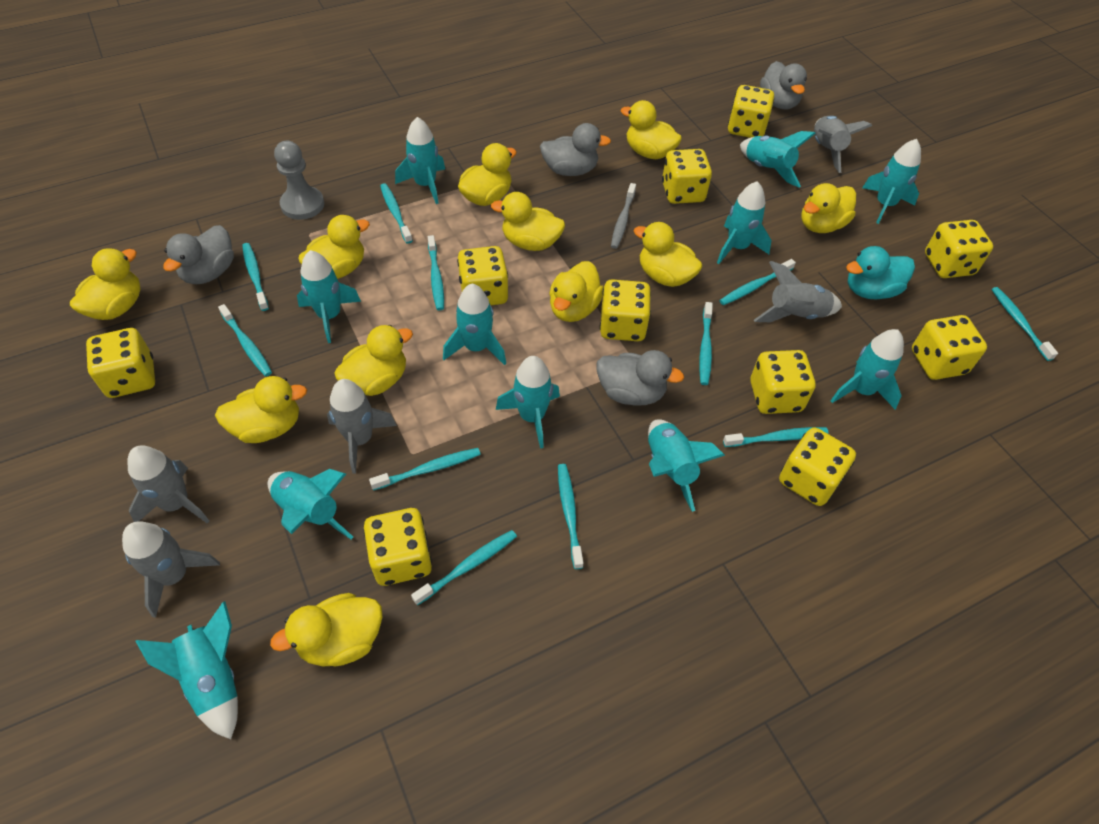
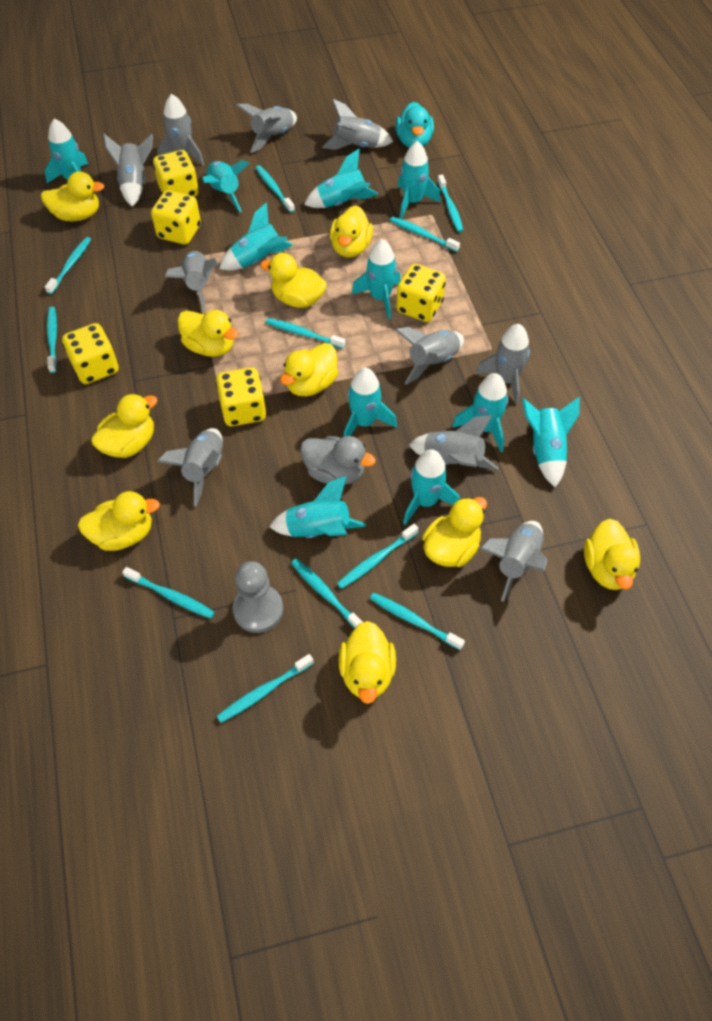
grey duck: [163,225,234,284] [540,123,611,176] [596,350,684,406] [760,61,807,109] = 4 -> [300,436,376,485] = 1
grey rocket: [122,521,220,618] [128,446,210,523] [327,379,397,473] [754,261,842,322] [814,116,872,173] = 5 -> [103,134,153,206] [157,94,204,166] [157,428,223,506] [165,251,219,312] [236,104,297,153] [322,99,393,150] [395,327,464,385] [409,415,498,470] [475,324,530,405] [480,521,547,602] = 10
grey toothbrush: [611,183,636,249] = 1 -> none = 0
yellow dice: [86,328,155,398] [363,508,432,586] [457,246,508,305] [600,279,651,341] [662,149,712,204] [728,85,774,138] [750,350,816,414] [779,427,856,506] [912,315,987,380] [925,220,993,278] = 10 -> [62,323,119,384] [151,190,201,245] [153,150,199,197] [216,367,266,426] [396,264,446,322] = 5
yellow duck: [70,248,141,320] [215,376,307,443] [270,593,383,666] [298,215,370,279] [334,325,413,396] [458,143,516,206] [491,192,565,251] [549,261,604,322] [621,100,682,159] [634,222,702,287] [801,183,856,233] = 11 -> [41,171,105,221] [78,491,160,551] [91,394,158,458] [177,310,238,357] [260,253,327,308] [280,343,338,396] [330,205,373,257] [339,621,396,704] [422,497,487,567] [584,519,640,590] = 10

